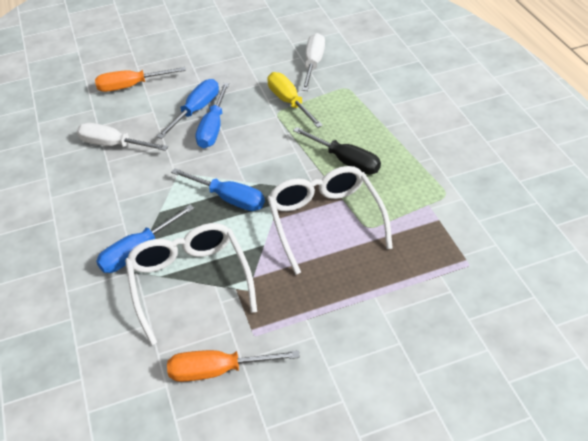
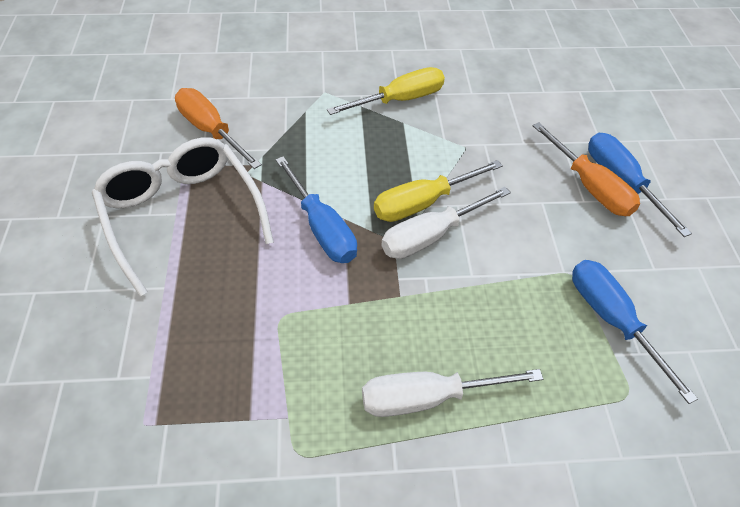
black screwdriver: [293,127,381,175] = 1 -> none = 0
blue screwdriver: [96,205,194,273] [156,79,219,139] [171,168,265,211] [195,83,229,148] = 4 -> [275,156,357,263] [572,260,698,404] [588,133,692,237] = 3
white glasses: [125,223,257,345] [267,166,393,275] = 2 -> [92,137,274,296] = 1
yellow screwdriver: [267,72,323,128] = 1 -> [327,67,445,115] [374,160,503,222] = 2

